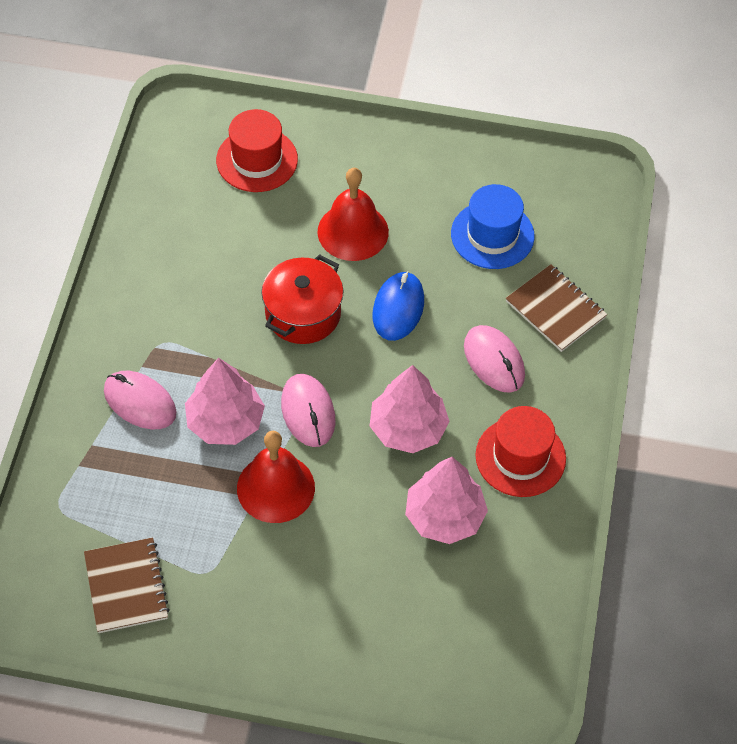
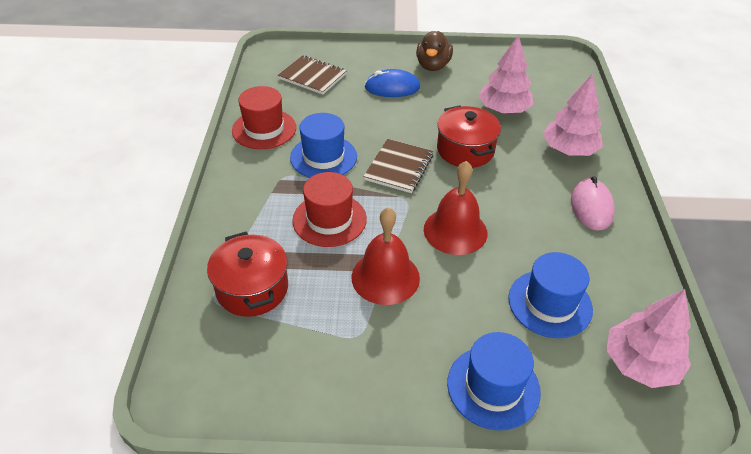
blue hat: [451,184,535,269] = 1 -> [290,113,357,178] [447,332,541,430] [508,252,593,338] = 3
brown duck: none = 0 -> [416,31,453,71] = 1
pink mouse: [104,371,177,429] [281,374,336,447] [464,325,525,393] = 3 -> [571,176,615,231] = 1
red pot: [262,254,343,344] = 1 -> [207,232,288,317] [437,105,501,168] = 2

